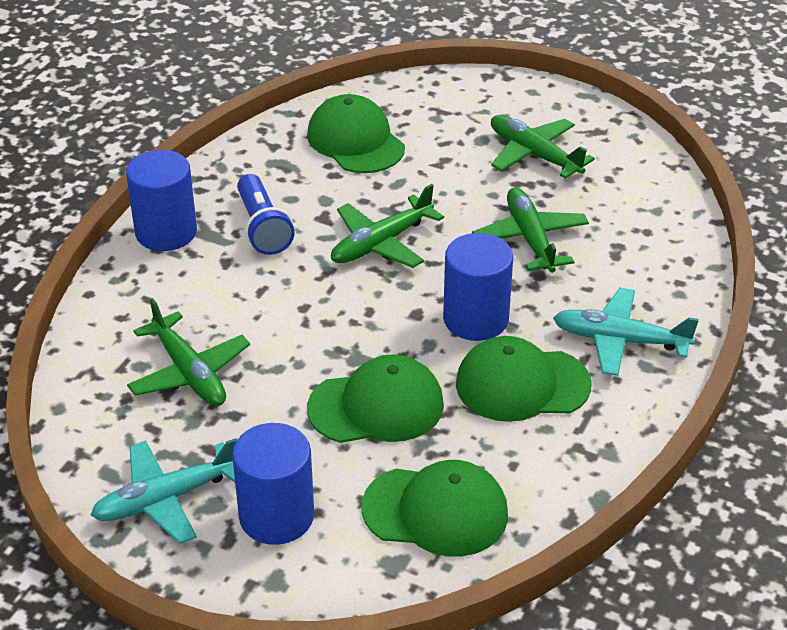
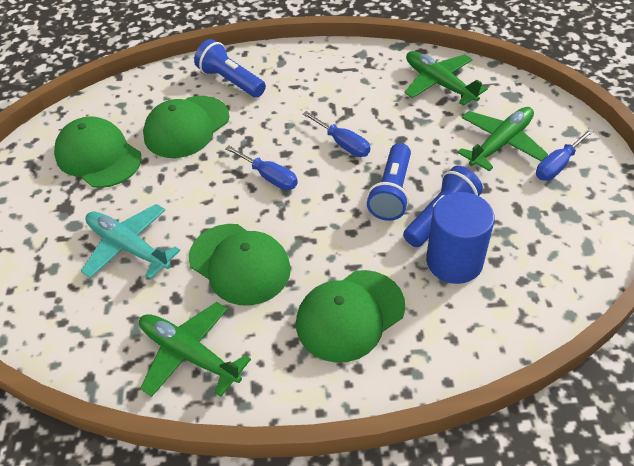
blue cylinder: [126,150,197,251] [232,423,314,545] [443,233,513,341] = 3 -> [426,192,495,284] = 1
blue flashlight: [237,174,295,255] = 1 -> [194,39,266,98] [367,143,411,221] [403,166,483,247] = 3
blue screwdriver: none = 0 -> [225,145,298,190] [303,111,370,157] [536,128,594,181] = 3
green plane: [127,298,250,406] [331,184,444,268] [472,187,589,273] [491,115,595,179] = 4 -> [139,302,251,397] [404,51,488,106] [457,107,548,171] = 3
turquoise plane: [91,438,237,544] [553,288,699,376] = 2 -> [81,204,180,279] = 1

